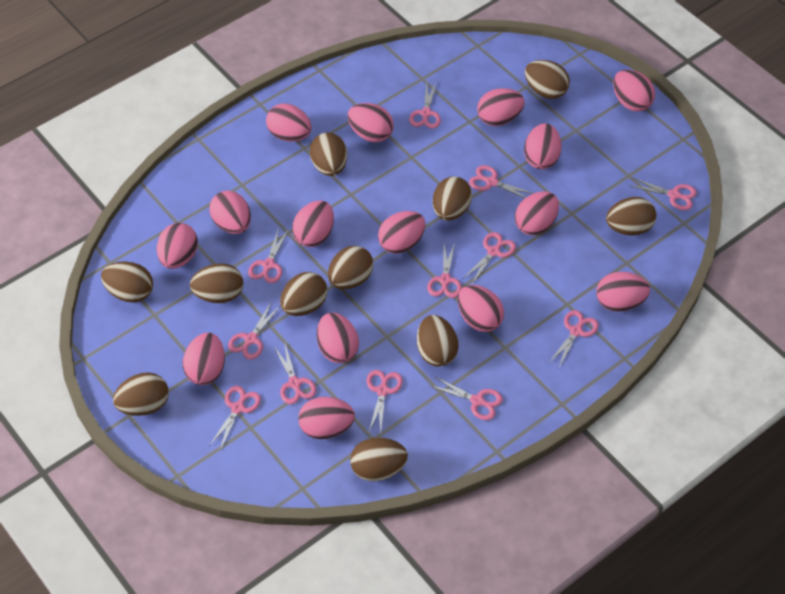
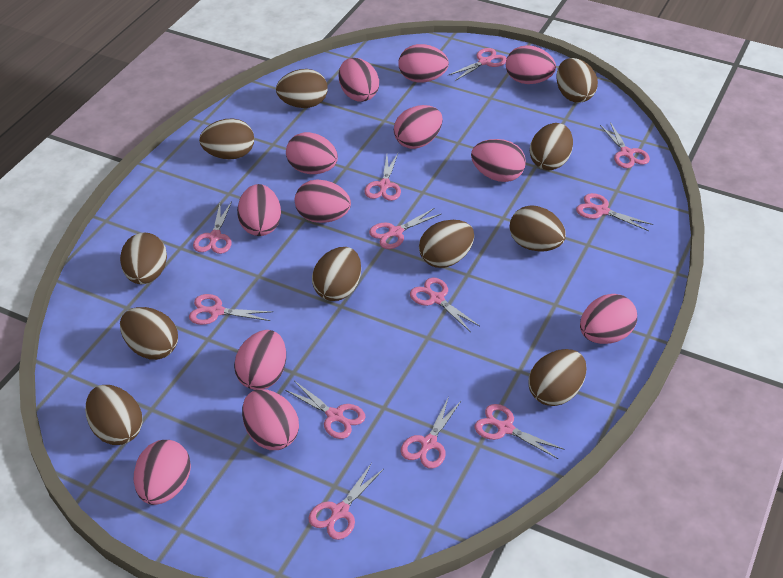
pink egg: [157,223,198,269] [183,333,225,385] [209,191,251,234] [266,104,312,142] [292,200,334,247] [298,397,355,439] [317,312,359,363] [348,103,394,142] [378,211,425,254] [458,285,504,332] [477,88,525,126] [515,191,559,235] [524,123,562,169] [596,272,650,312] [613,70,655,112] = 15 -> [134,440,191,505] [234,330,286,390] [237,184,281,236] [242,389,299,450] [286,132,338,174] [295,180,351,223] [339,58,379,102] [394,105,443,149] [399,44,449,82] [471,139,526,182] [506,45,556,84] [580,294,637,344] = 12

